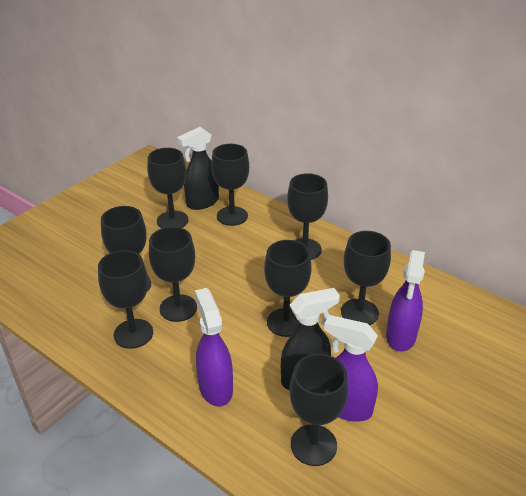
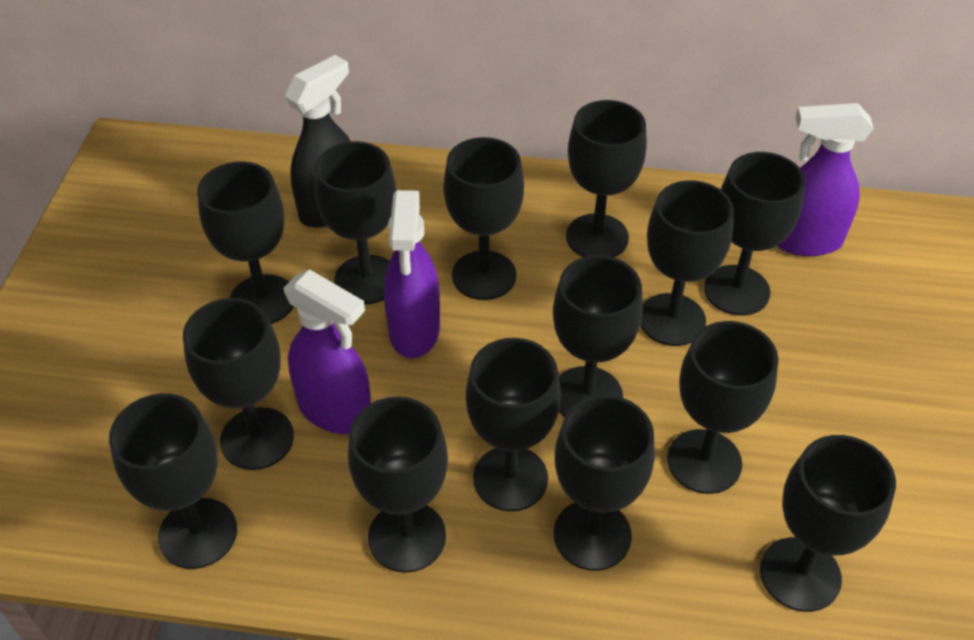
black goblet: [98,250,153,349] [101,206,151,292] [147,148,188,228] [149,227,197,322] [211,144,249,226] [264,240,312,337] [287,173,328,260] [290,354,348,466] [341,231,391,325] = 9 -> [109,393,237,569] [183,298,294,470] [197,161,294,324] [315,141,396,304] [348,397,448,573] [443,137,524,300] [466,338,561,511] [553,255,643,417] [554,395,655,571] [566,100,647,258] [640,181,734,346] [667,321,778,494] [704,152,805,315] [760,435,896,612] = 14
black spray bottle: [177,127,219,210] [281,288,340,390] = 2 -> [285,55,351,228] = 1

